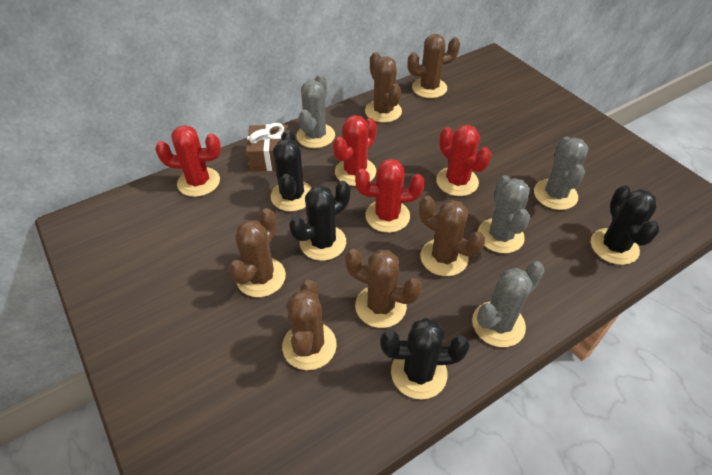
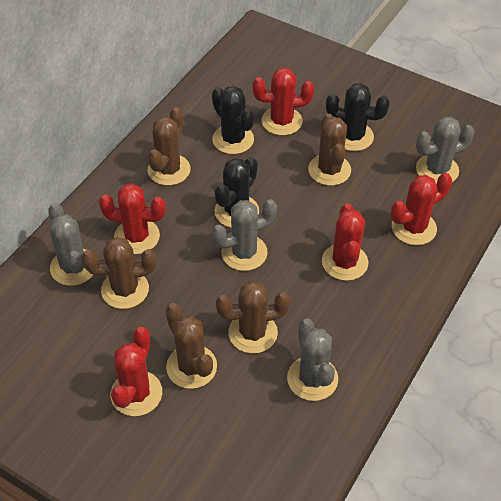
black cactus: [271,130,312,211] [290,181,350,261] [380,318,470,399] [591,185,659,265] = 4 -> [212,86,254,154] [215,157,259,228] [326,83,390,151] = 3
brown cactus: [229,208,286,297] [282,280,337,370] [345,249,422,328] [365,52,402,123] [407,34,460,98] [419,196,485,276] = 6 -> [82,237,156,309] [147,107,191,186] [165,303,217,389] [216,281,291,354] [308,114,351,186] = 5
brown gift: [246,123,288,171] = 1 -> none = 0
red cactus: [155,125,221,197] [333,115,377,186] [355,159,425,233] [436,125,491,196] = 4 -> [99,184,166,254] [110,327,162,416] [253,68,314,136] [322,203,368,281] [391,173,452,245] = 5

